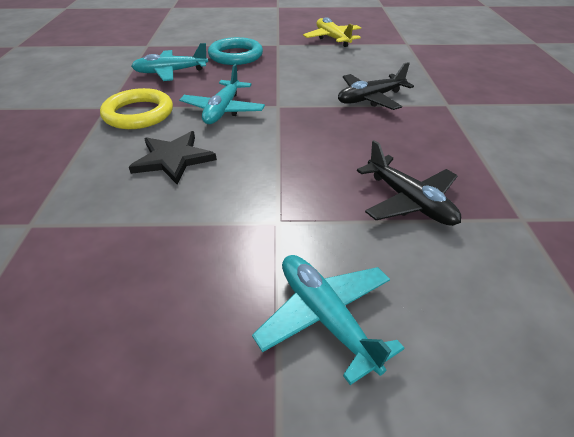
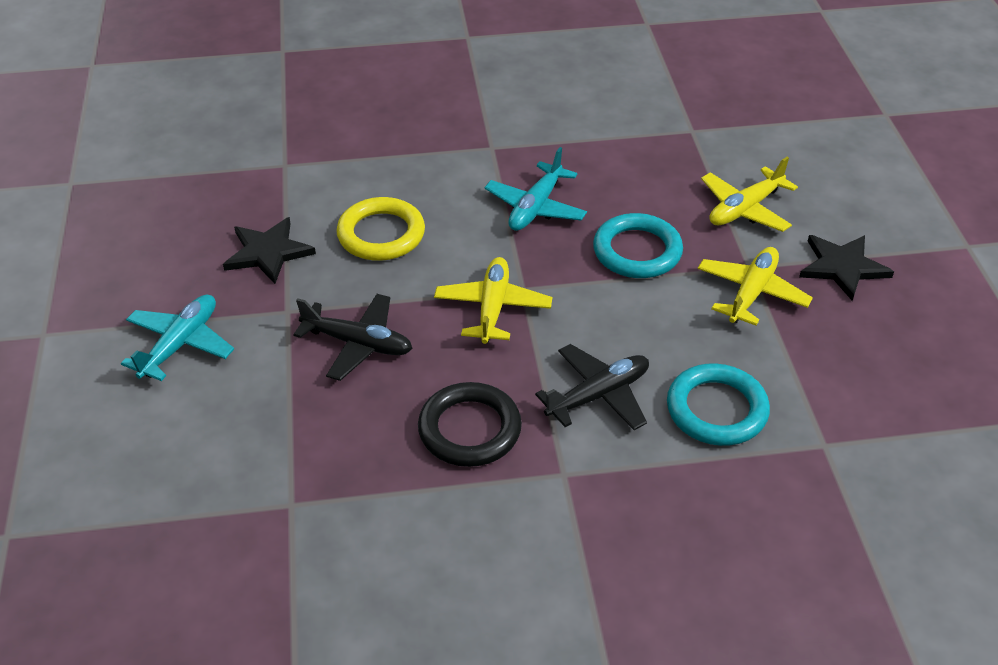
black ring: none = 0 -> [418,382,522,467] = 1
black star: [129,131,217,184] = 1 -> [223,217,316,284] [799,235,894,301] = 2
turquoise plane: [131,43,208,81] [179,64,265,124] [252,255,404,385] = 3 -> [121,294,234,381] [485,147,587,231] = 2
turquoise ring: [208,37,263,65] = 1 -> [593,213,683,278] [667,364,770,446] = 2
yellow plane: [303,17,361,47] = 1 -> [434,257,552,344] [698,247,813,326] [701,157,798,232] = 3

